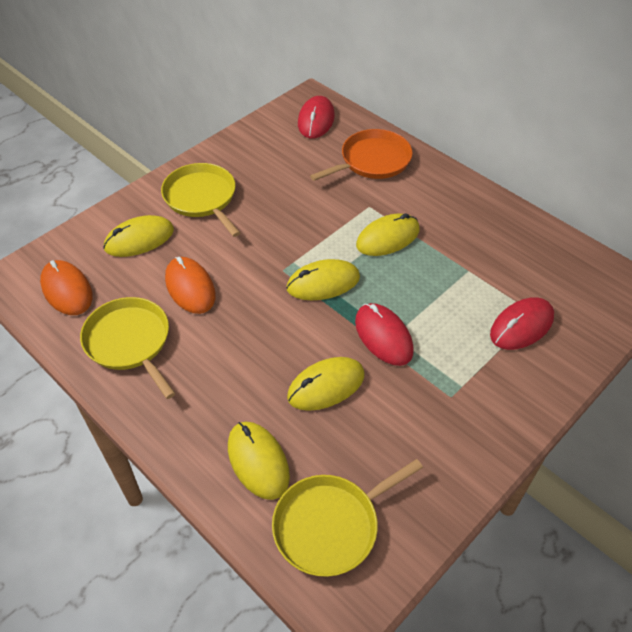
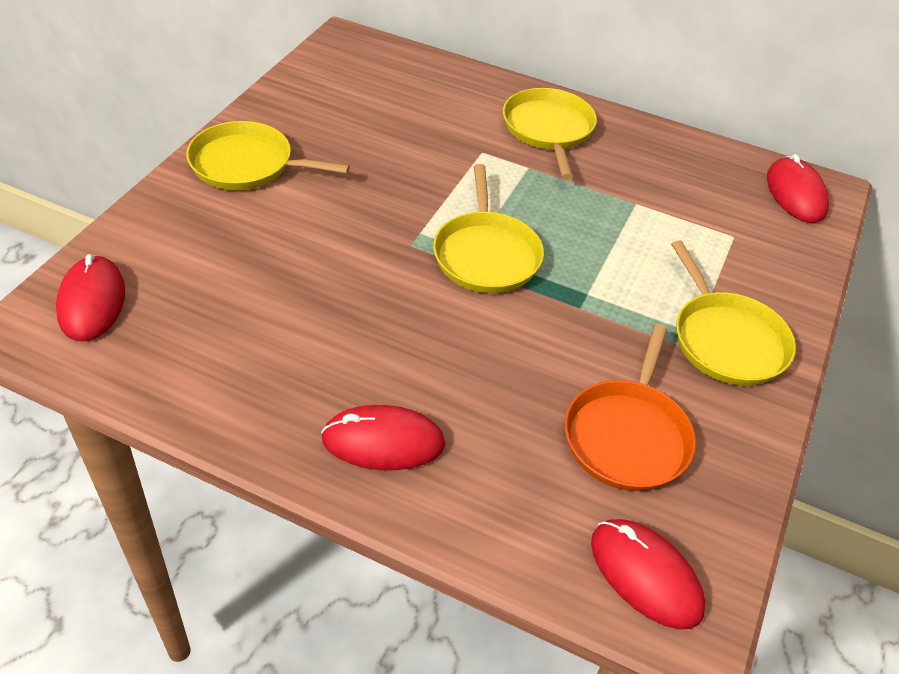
orange mouse: [40,260,92,315] [165,257,215,314] = 2 -> none = 0
red mouse: [298,96,335,139] [355,303,414,366] [490,297,554,350] = 3 -> [56,254,125,342] [321,405,446,470] [591,519,706,629] [767,154,829,223] = 4
yellow mouse: [103,215,174,257] [228,422,290,500] [287,259,360,300] [287,357,365,411] [356,213,420,256] = 5 -> none = 0
yellow pan: [80,297,176,399] [161,163,240,237] [272,459,423,577] = 3 -> [186,121,350,190] [433,164,544,293] [503,88,597,179] [671,240,796,386] = 4

